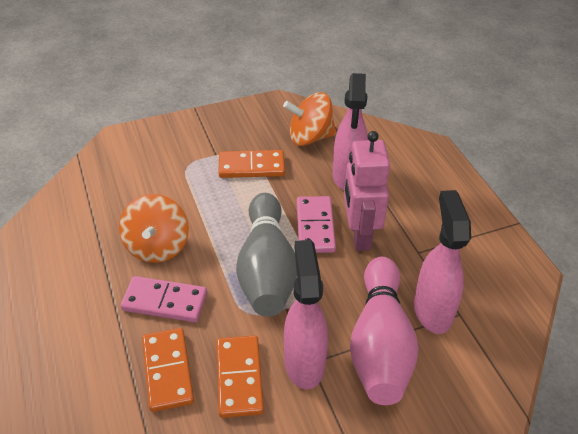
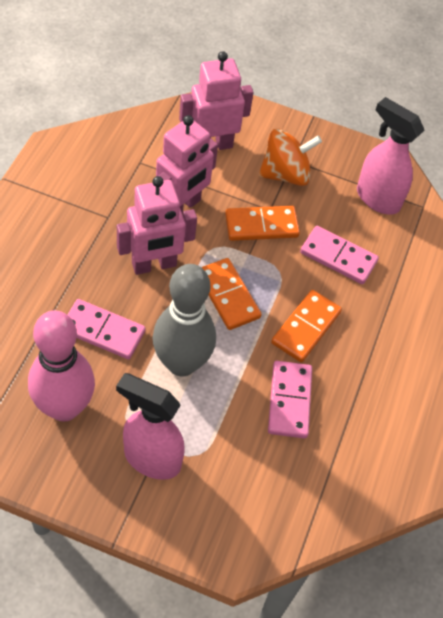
orange spinning top: [119,194,189,263] [283,92,336,146] = 2 -> [259,129,322,186] = 1
pink domino: [121,276,207,322] [297,196,336,253] = 2 -> [67,299,146,359] [268,361,312,439] [300,226,379,284] = 3
pink robot: [344,131,390,251] = 1 -> [117,176,197,275] [156,115,218,214] [179,51,253,150] = 3
pink spray bottle: [284,240,328,389] [333,73,368,190] [414,190,471,334] = 3 -> [116,373,184,480] [357,97,424,214] = 2

